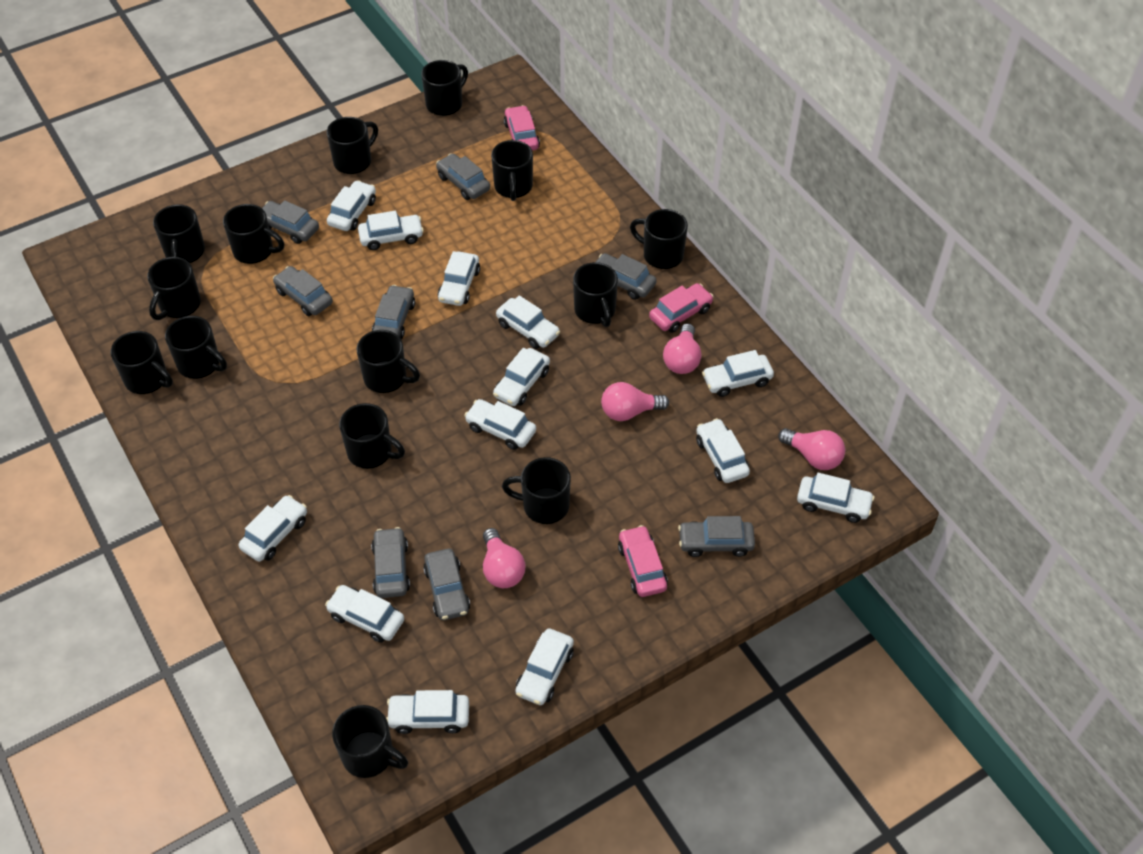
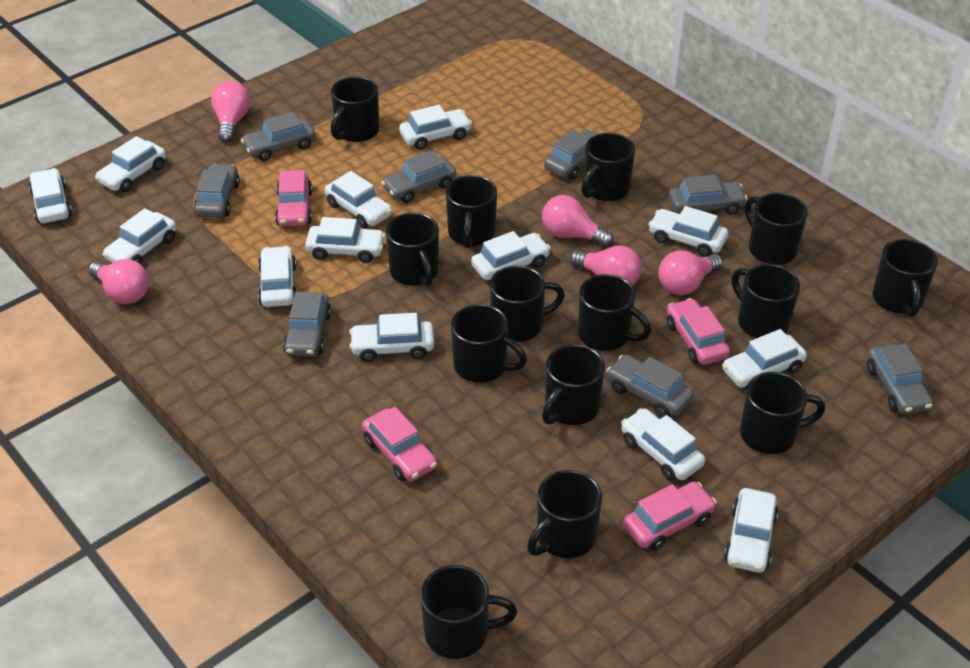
pink car: [504,105,540,150] [618,525,668,597] [649,283,714,333] = 3 -> [275,170,313,227] [362,407,437,481] [623,482,717,551] [667,298,730,365] = 4
pink light bulb: [483,528,525,588] [601,382,669,421] [663,323,701,374] [778,428,845,470] = 4 -> [88,259,149,304] [211,81,250,143] [542,195,614,247] [570,245,642,286] [658,251,723,295] = 5

